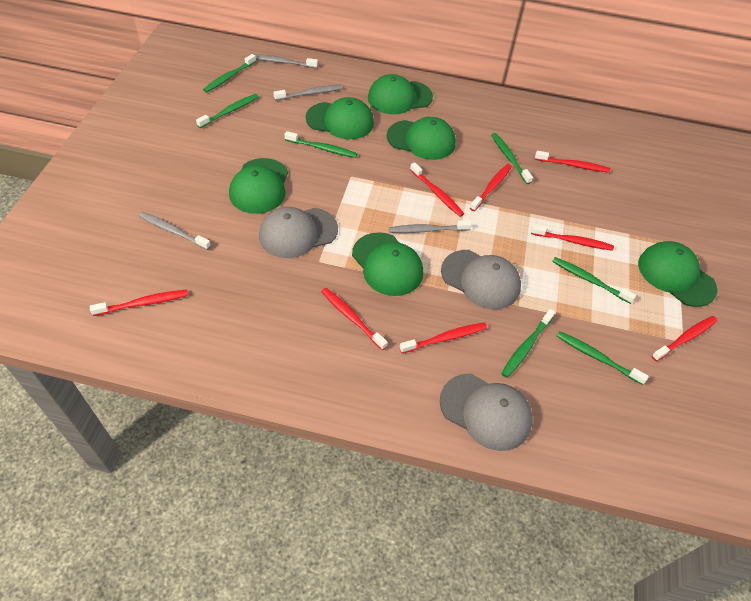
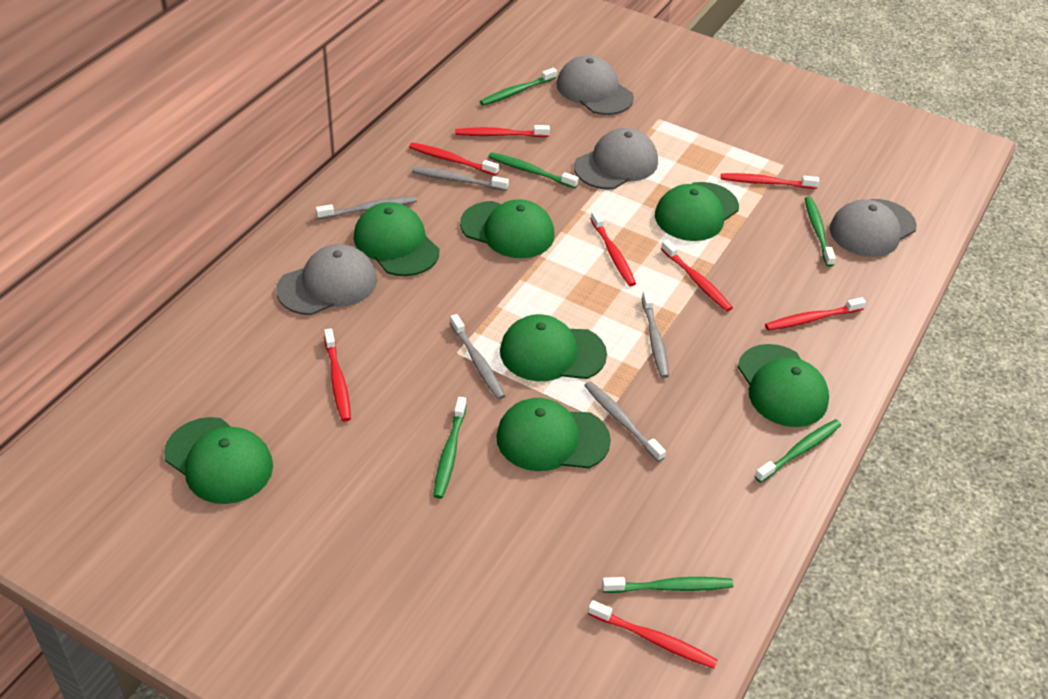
green cap: [229,158,288,214] [306,97,374,139] [352,232,423,296] [368,74,433,114] [387,117,456,160] [638,241,717,307] = 6 -> [164,417,273,504] [354,202,439,276] [460,199,554,258] [496,398,611,471] [500,314,607,381] [655,182,739,241] [738,344,829,427] = 7
green toothbrush: [196,94,259,128] [203,54,256,93] [284,131,357,158] [491,133,533,184] [501,309,555,378] [552,257,636,304] [557,331,649,385] = 7 -> [433,397,467,499] [480,68,557,106] [488,152,579,188] [602,577,733,593] [755,419,841,483] [805,197,836,267] = 6
grey cap: [259,207,338,258] [440,374,533,451] [441,250,521,309] = 3 -> [276,244,377,315] [557,55,634,115] [574,128,658,189] [830,199,917,257] = 4
grey toothbrush: [139,212,211,250] [254,54,318,68] [273,85,343,101] [389,220,472,233] = 4 -> [316,196,417,219] [412,167,509,191] [450,314,505,400] [584,381,666,462] [642,290,669,378] = 5

